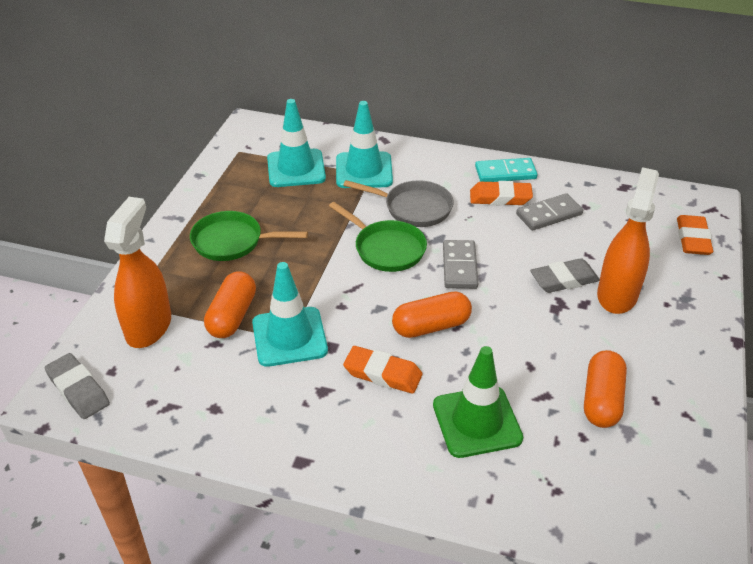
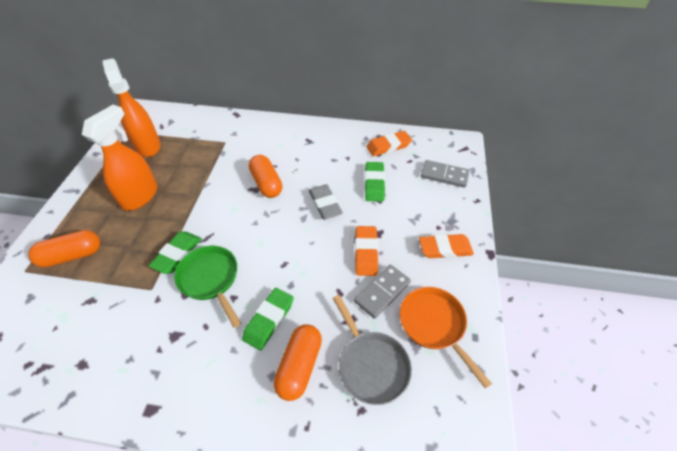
green eraser: none = 0 -> [148,231,202,274] [242,288,294,351] [365,162,385,202] = 3
green pan: [190,211,308,261] [329,202,427,272] = 2 -> [174,246,241,328] = 1
green traffic cone: [433,346,523,458] = 1 -> none = 0
grey eraser: [45,353,110,419] [530,258,600,293] = 2 -> [309,184,343,220] = 1
orange pan: none = 0 -> [400,287,492,388] = 1
turquoise domino: [475,158,537,182] = 1 -> none = 0
turquoise traffic cone: [252,262,328,367] [267,99,326,187] [336,101,393,188] = 3 -> none = 0

